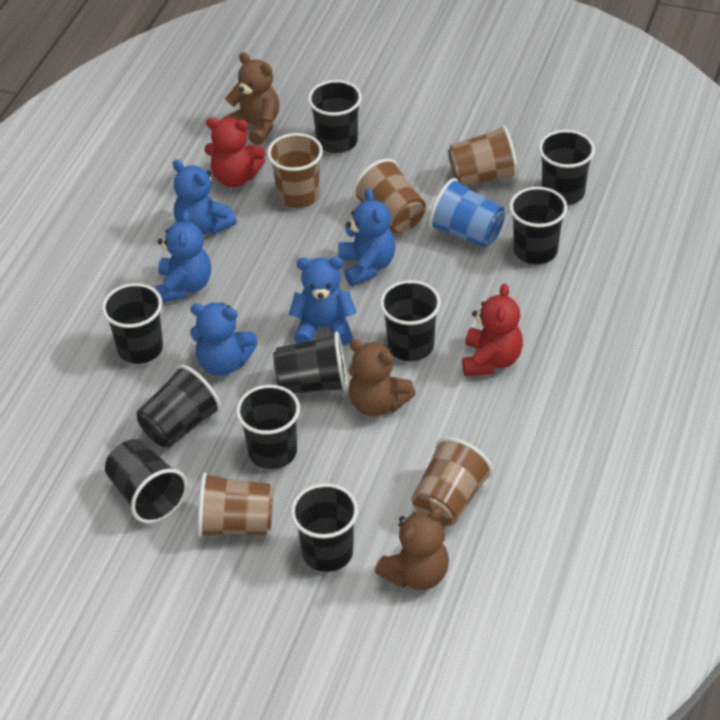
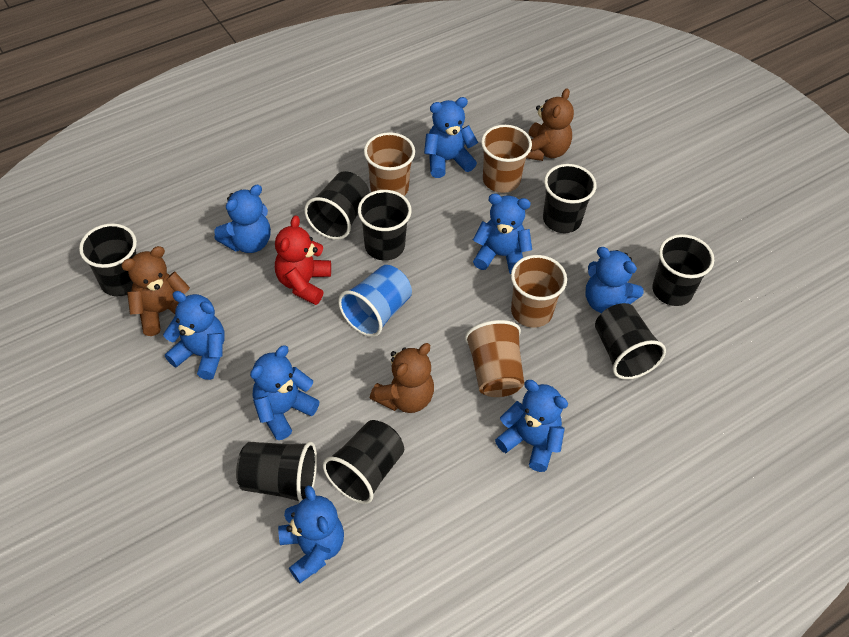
black cup: [102,283,163,364] [105,439,188,523] [136,365,221,448] [236,385,300,469] [273,331,348,393] [291,483,358,572] [308,80,362,153] [380,280,441,361] [509,187,568,264] [539,130,595,205] = 10 -> [79,223,137,296] [236,441,317,502] [304,171,370,240] [323,420,404,504] [358,190,412,261] [543,164,596,233] [595,303,666,380] [652,234,714,306] = 8
blue teddy bear: [156,210,211,303] [173,160,237,235] [190,303,257,376] [289,257,356,346] [338,188,396,286] = 5 -> [163,291,225,380] [214,185,271,253] [250,345,320,440] [278,485,344,584] [424,97,478,178] [473,194,532,274] [495,380,568,472] [585,247,644,313] = 8
brown cup: [198,472,274,537] [267,133,323,208] [353,159,426,233] [411,437,493,526] [448,125,518,186] = 5 -> [364,132,415,196] [465,320,524,397] [481,125,532,193] [511,255,567,328] = 4
red teddy bear: [205,117,265,187] [462,283,523,376] = 2 -> [275,215,331,305] = 1

